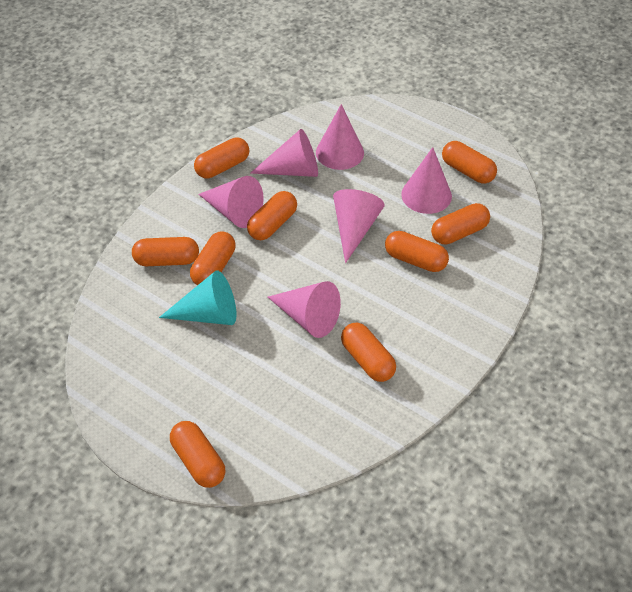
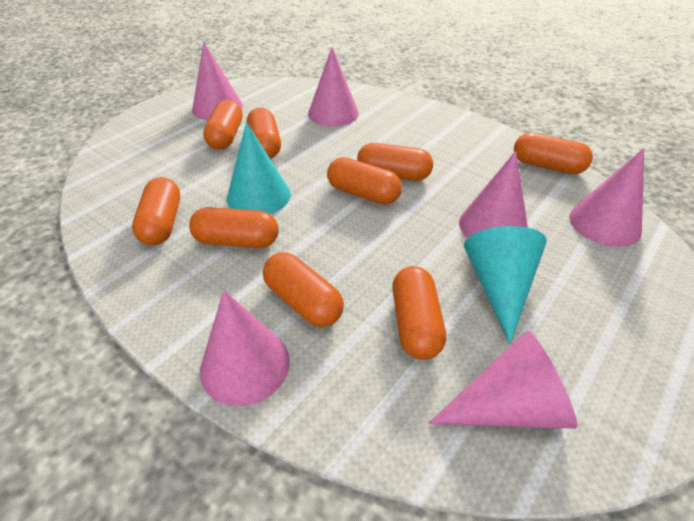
turquoise cone: [159,270,237,325] = 1 -> [227,122,291,214] [464,226,547,344] = 2

